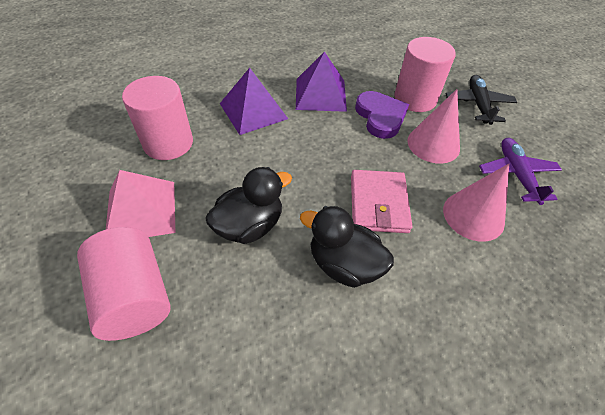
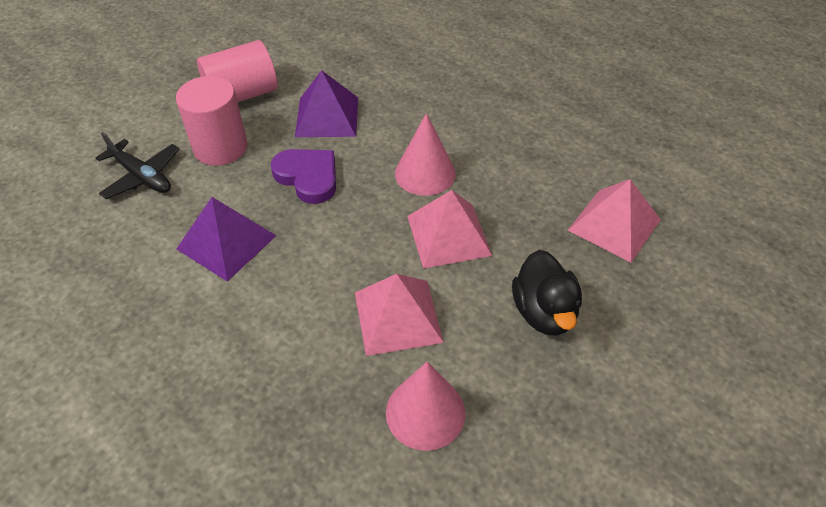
black duck: [205,167,292,244] [300,206,394,288] = 2 -> [512,250,582,336] = 1
pink cylinder: [77,227,171,341] [122,76,193,160] [394,37,456,112] = 3 -> [176,76,247,166] [197,40,278,102] = 2
pink pyramid: [106,170,175,237] = 1 -> [355,274,444,356] [407,190,492,269] [568,179,661,262] = 3
pink wallet: [351,170,412,233] = 1 -> none = 0
purple plane: [479,138,562,205] = 1 -> none = 0

